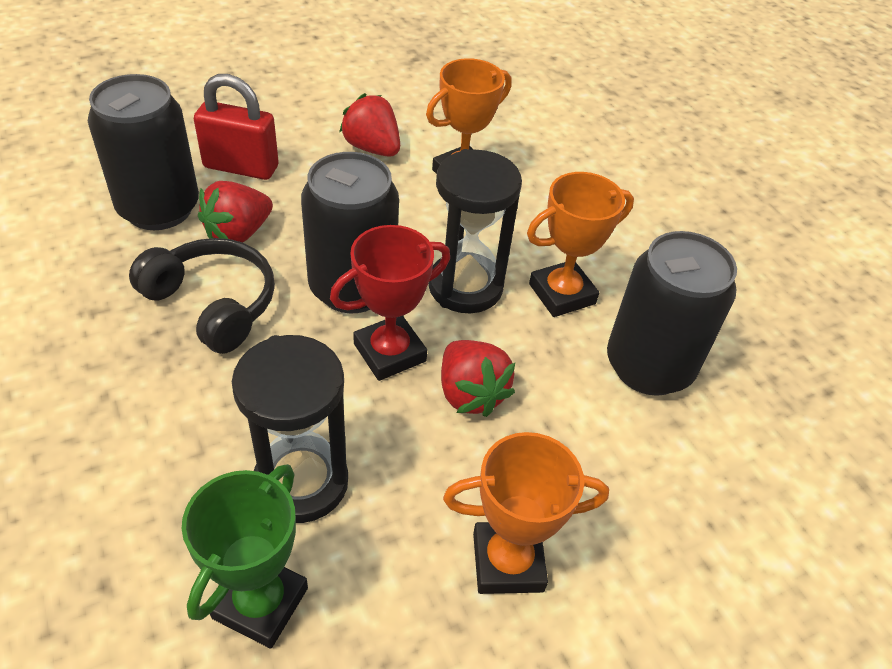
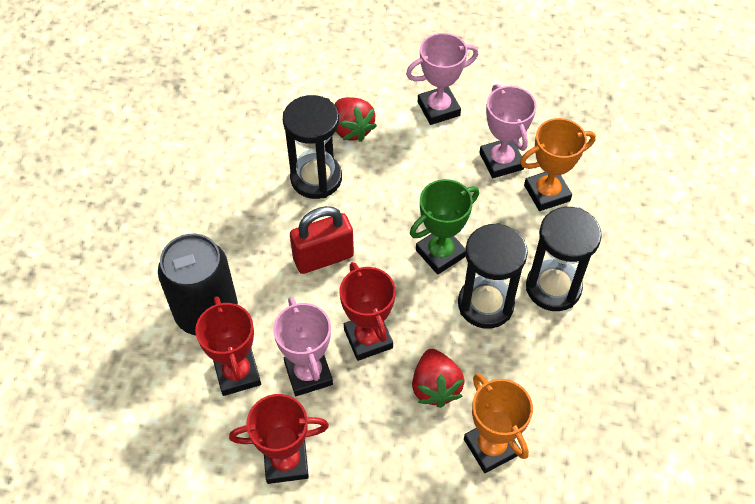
black can: [88,74,199,230] [301,152,399,313] [607,231,737,396] = 3 -> [158,234,238,335] = 1
black headphones: [129,238,275,354] = 1 -> none = 0
black hourglass: [232,335,348,523] [428,149,522,313] = 2 -> [283,95,342,199] [458,223,528,329] [526,207,602,311] = 3
orange trophy: [426,58,512,174] [443,432,609,594] [527,172,634,317] = 3 -> [464,373,533,473] [520,118,596,211] = 2
pink trophy: none = 0 -> [273,297,333,396] [406,33,478,125] [479,84,537,178] = 3
red strawberry: [198,181,273,243] [339,93,400,157] [441,340,515,417] = 3 -> [335,97,377,142] [412,349,465,408] = 2
red trophy: [330,225,450,381] = 1 -> [195,296,261,396] [229,394,329,484] [339,262,396,361] = 3

